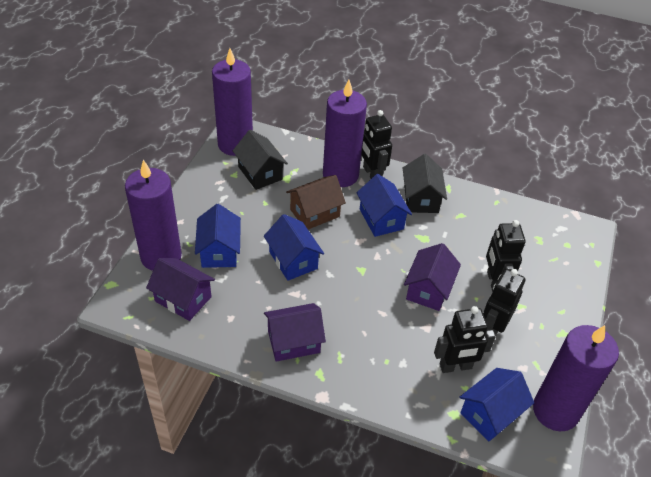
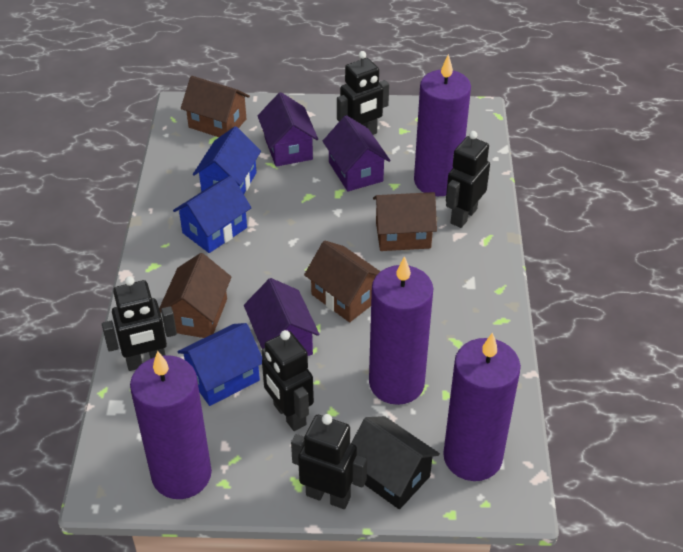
black house: [233,130,288,190] [403,154,447,213] = 2 -> [351,416,440,509] = 1
black robot: [361,110,392,179] [434,306,496,373] [483,269,526,336] [486,220,525,292] = 4 -> [102,276,177,371] [262,330,314,431] [291,414,367,509] [337,51,389,135] [446,131,490,228] = 5
blue house: [195,204,241,268] [264,214,324,281] [357,174,412,237] [459,368,534,441] = 4 -> [173,175,252,253] [177,323,262,406] [193,126,261,194] = 3
brown house: [286,175,346,229] = 1 -> [159,253,232,338] [181,76,250,137] [304,240,381,322] [373,192,437,251] = 4

